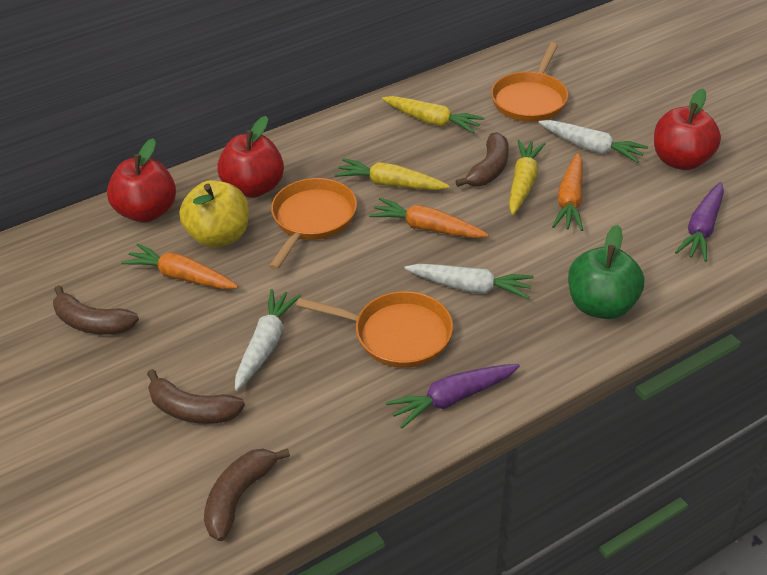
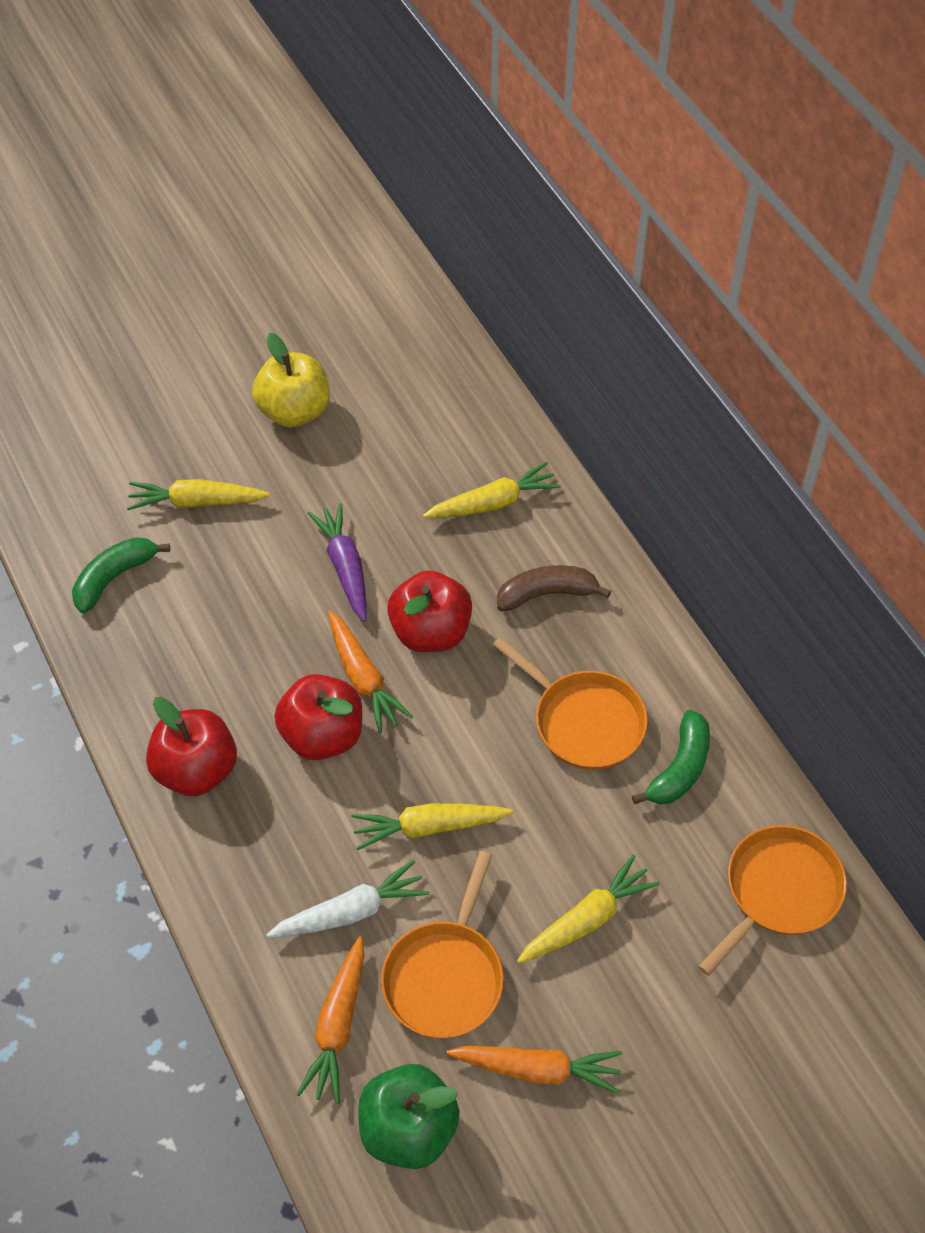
brown banana: [53,285,139,334] [147,369,245,424] [204,448,290,541] [455,132,509,187] = 4 -> [497,565,611,611] = 1
green banana: none = 0 -> [72,537,170,613] [632,710,710,804] = 2
purple carrot: [386,364,520,428] [675,182,724,262] = 2 -> [308,503,367,622] = 1
white carrot: [235,289,301,391] [404,264,534,299] [539,120,648,163] = 3 -> [266,860,429,938] = 1
yellow carrot: [334,158,450,190] [382,96,484,134] [509,140,546,215] = 3 -> [127,479,270,510] [351,803,513,850] [423,462,561,518] [517,854,660,964] = 4

